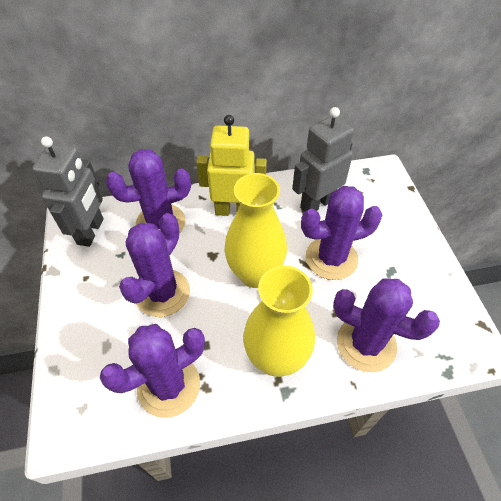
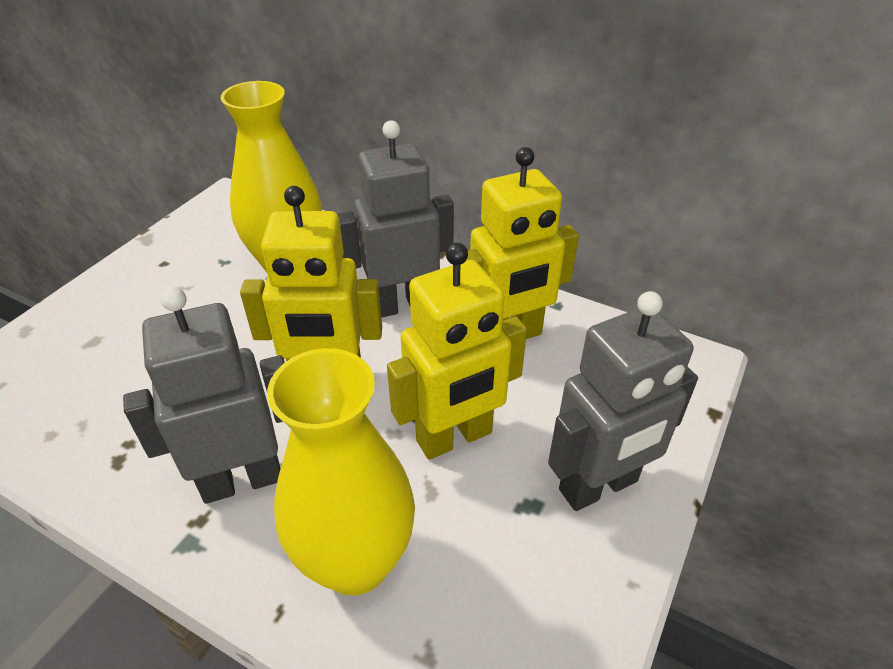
grey robot: [32,136,104,247] [292,107,354,212] = 2 -> [123,287,285,504] [338,121,454,318] [548,291,698,511] = 3
purple cactus: [99,324,205,418] [106,149,191,233] [119,213,190,317] [301,186,383,280] [333,278,440,372] = 5 -> none = 0
yellow robot: [196,115,267,216] = 1 -> [240,186,382,361] [387,243,527,460] [466,147,579,339] = 3

